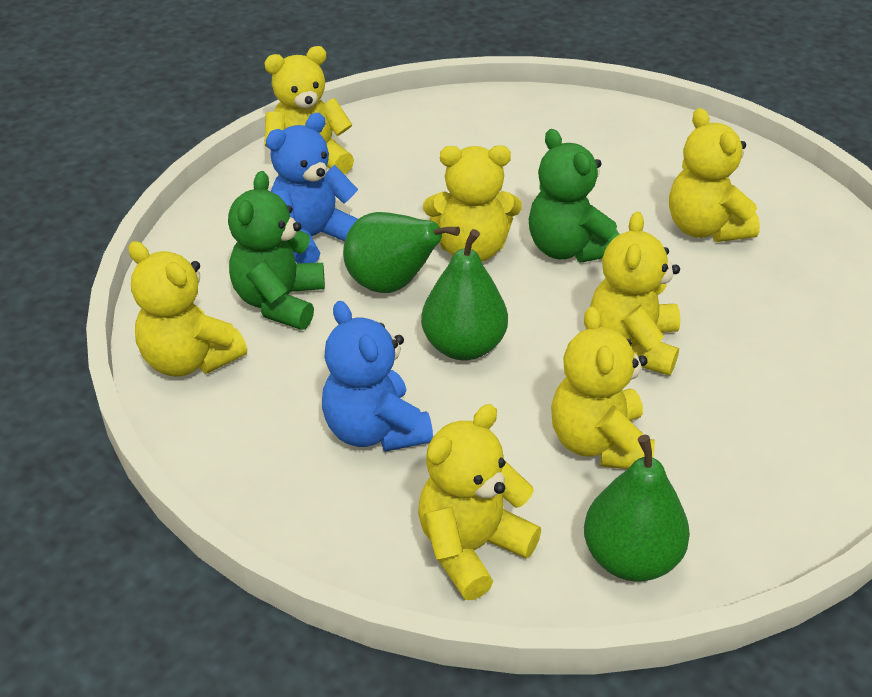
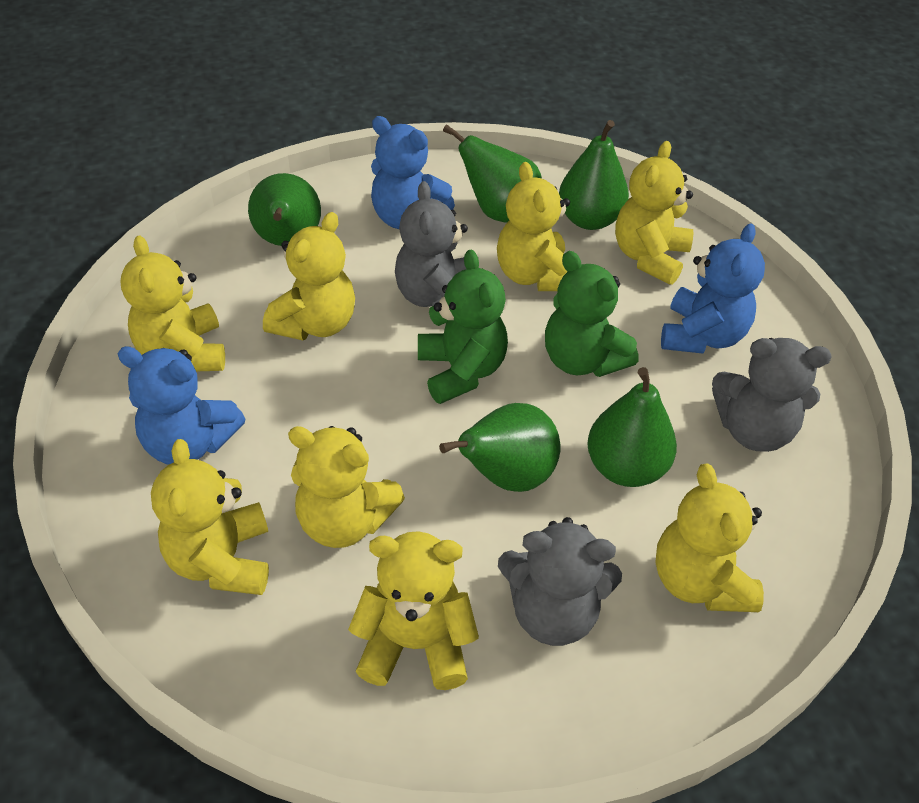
blue teddy bear: [266,113,358,263] [322,301,433,452] = 2 -> [117,346,246,465] [371,116,455,229] [661,223,765,354] = 3
green pear: [343,212,460,293] [421,229,508,360] [584,435,690,582] = 3 -> [248,173,321,246] [439,403,560,492] [443,124,542,223] [559,120,629,230] [587,367,677,487] = 5
grey teddy bear: none = 0 -> [395,181,468,307] [498,517,622,646] [712,338,832,452] = 3
yellow teddy bear: [129,241,247,377] [264,46,354,176] [418,404,541,600] [423,145,522,262] [551,306,655,469] [590,211,680,376] [669,108,760,242] = 7 -> [121,235,225,371] [151,439,269,595] [263,212,355,340] [288,426,405,548] [348,531,479,690] [497,162,570,291] [615,141,693,285] [655,463,764,612] = 8

